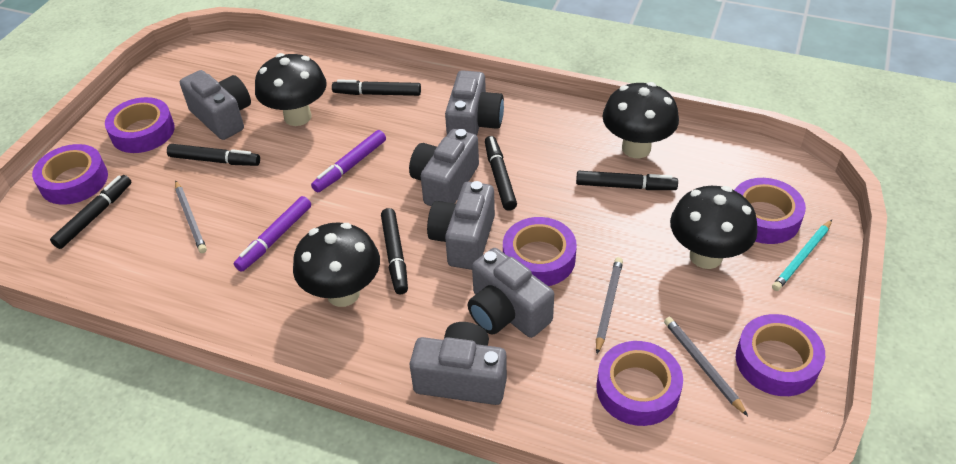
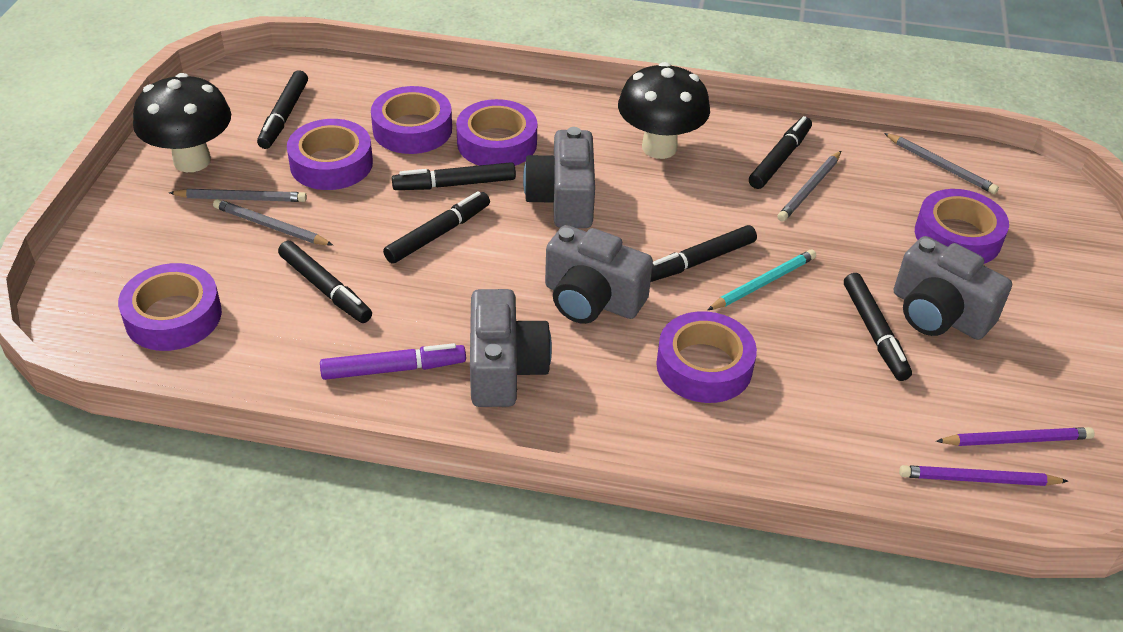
black marker: [50,175,131,249] [167,144,260,166] [332,79,421,96] [381,208,408,294] [485,136,517,211] [576,171,678,190] = 6 -> [257,70,308,149] [278,241,372,323] [383,191,490,263] [392,162,516,190] [650,225,757,282] [749,116,812,189] [844,273,912,381] = 7
black mushroom: [255,53,327,126] [293,222,380,307] [603,82,679,158] [670,186,758,269] = 4 -> [133,73,231,172] [618,62,710,159] = 2
grey camera: [180,70,251,140] [409,129,479,206] [410,322,507,405] [427,181,495,270] [445,70,504,135] [468,248,554,338] = 6 -> [470,289,552,407] [523,127,595,228] [545,225,653,324] [894,236,1012,340] = 4
grey pencil: [175,180,207,253] [596,257,623,354] [664,317,748,416] = 3 -> [169,189,307,202] [213,199,333,245] [777,151,841,222] [884,133,999,194] = 4
purple marker: [234,196,311,272] [311,130,386,193] = 2 -> [320,343,466,380] = 1
purple pencil: none = 0 -> [899,465,1068,486] [936,427,1095,446] = 2

